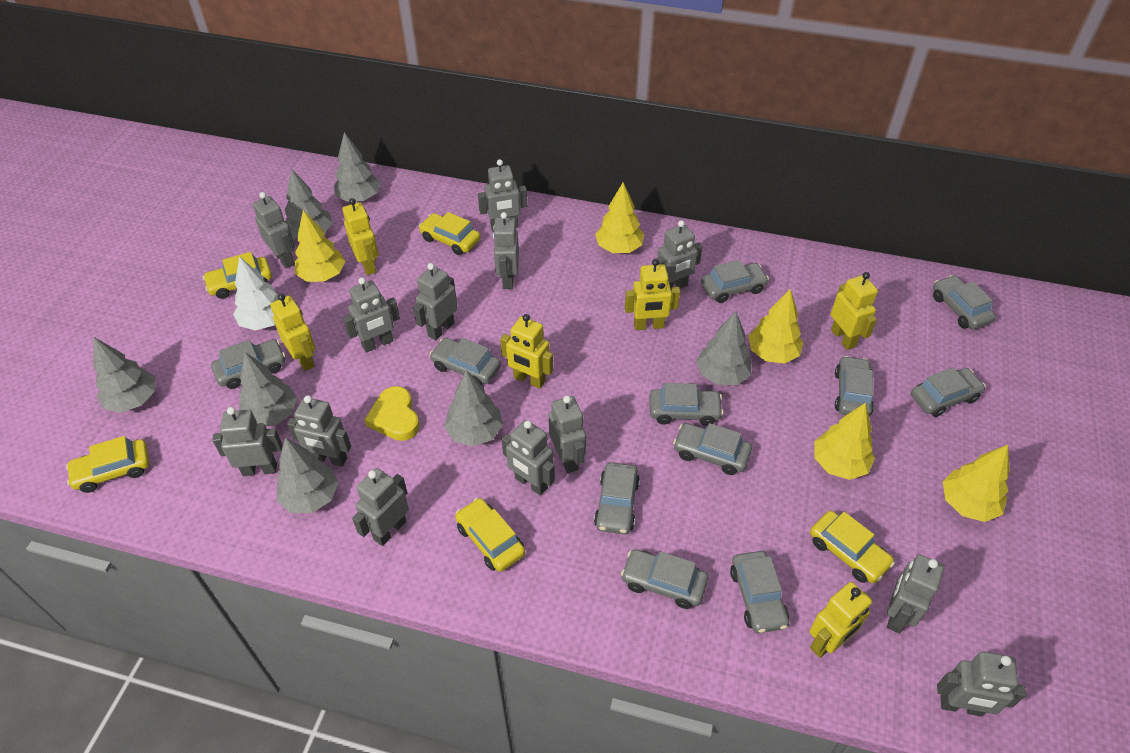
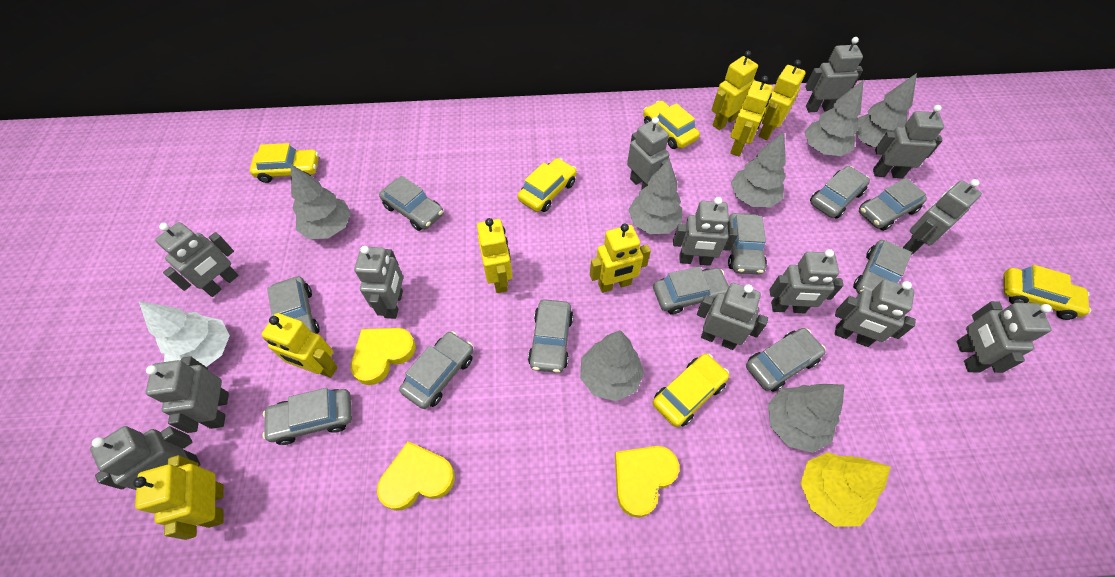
yellow heart: [364,386,420,441] = 1 -> [351,328,416,385] [377,441,455,511] [615,446,679,518] = 3
yellow robot: [270,293,316,371] [342,198,378,275] [500,314,553,389] [625,259,680,330] [809,582,873,658] [831,272,878,350] = 6 -> [133,455,224,540] [262,313,337,378] [477,218,513,293] [590,224,651,293] [711,51,758,130] [730,76,773,156] [758,60,806,140] = 7
yellow tree: [295,210,345,282] [595,182,644,253] [748,289,803,364] [814,403,875,480] [943,445,1010,522] = 5 -> [800,452,891,527] = 1

